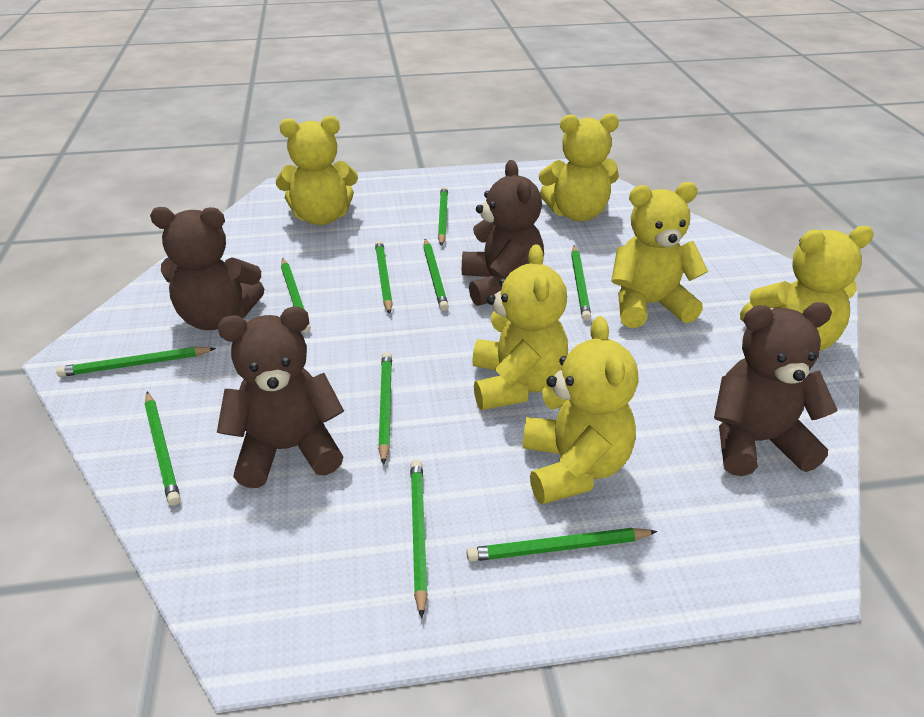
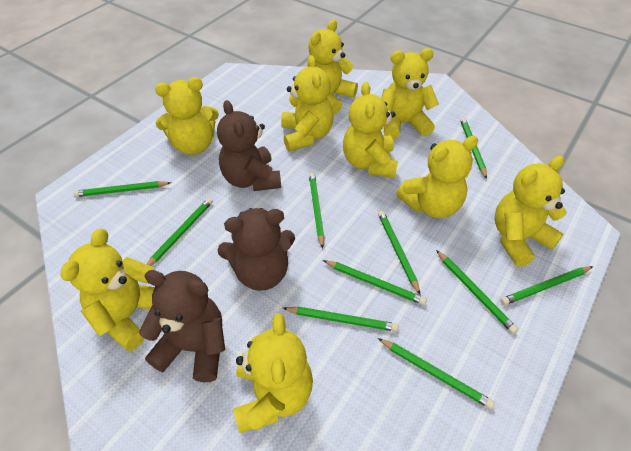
brown teddy bear: [150,207,264,330] [217,307,344,488] [462,160,544,306] [714,302,837,476] = 4 -> [139,270,225,382] [217,100,281,191] [217,208,295,291] = 3
yellow teddy bear: [276,116,358,225] [472,244,568,410] [523,316,638,504] [539,113,619,222] [611,182,708,328] [740,226,874,351] = 6 -> [60,229,155,351] [155,77,219,155] [234,313,313,433] [281,55,334,152] [307,20,358,114] [343,82,398,178] [381,48,439,139] [396,136,478,218] [495,156,567,267] = 9

